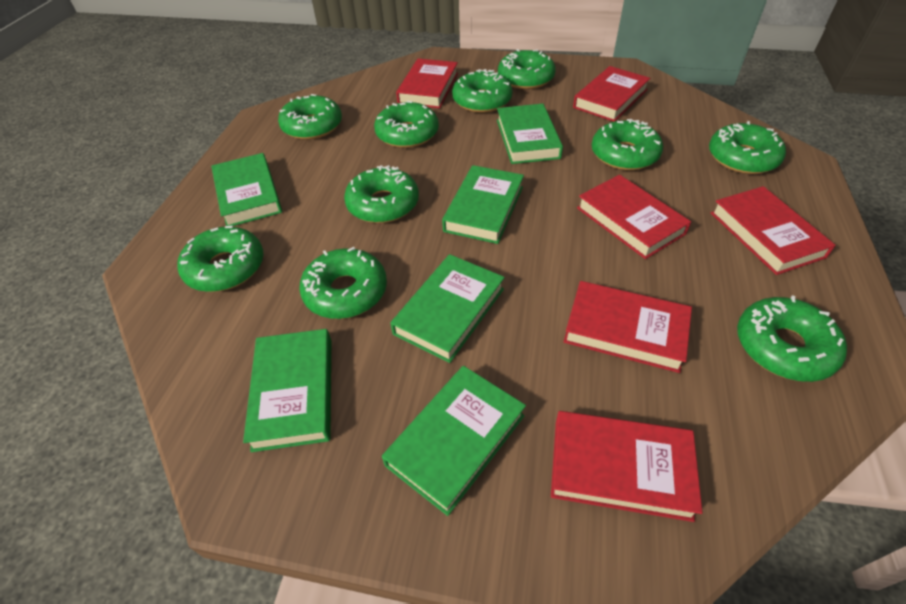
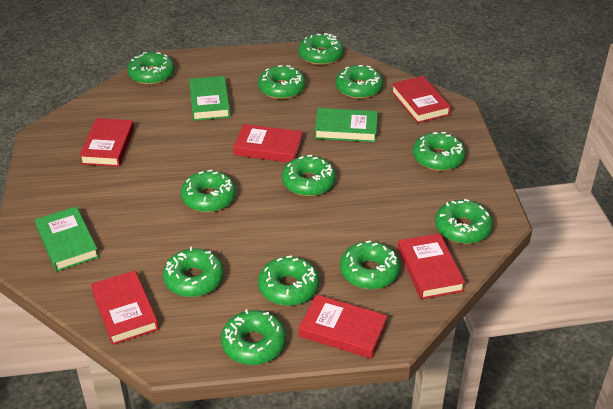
green book: [211,153,282,226] [243,329,331,452] [382,366,526,516] [390,254,505,363] [442,165,524,244] [497,104,563,164] = 6 -> [35,206,99,272] [189,76,230,121] [315,108,378,142] = 3
green donut: [177,225,264,292] [278,94,342,140] [299,247,387,319] [344,165,419,223] [374,101,439,148] [452,69,513,113] [498,49,556,89] [592,119,663,170] [709,121,786,174] [737,295,847,382] = 10 -> [127,52,175,85] [163,247,224,297] [181,170,236,212] [221,309,286,365] [258,65,306,99] [258,255,319,306] [282,155,336,196] [298,33,344,65] [336,65,383,99] [340,240,400,289] [413,132,466,171] [435,199,493,244] = 12

